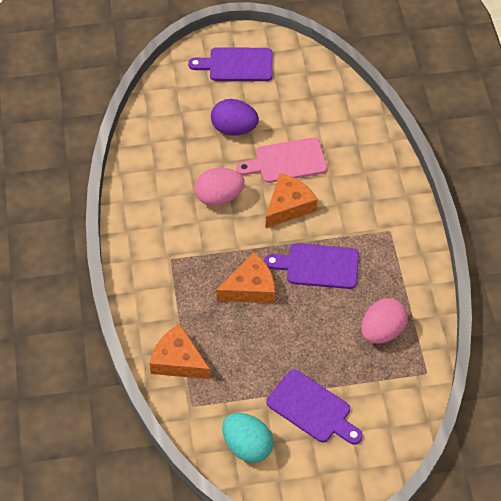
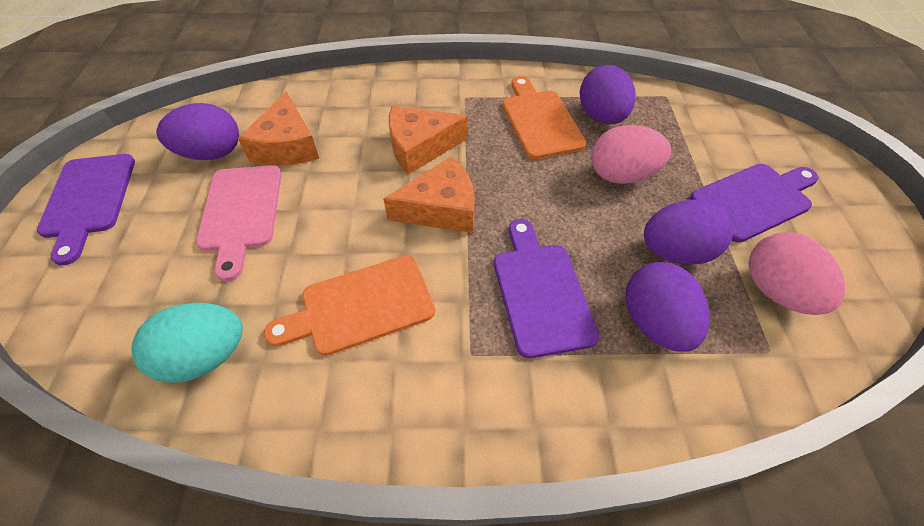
orange cutting board: none = 0 -> [264,255,435,356] [502,76,587,159] = 2
purple egg: [211,99,259,136] = 1 -> [156,103,239,160] [580,65,635,124] [625,262,710,352] [644,200,733,265] = 4

